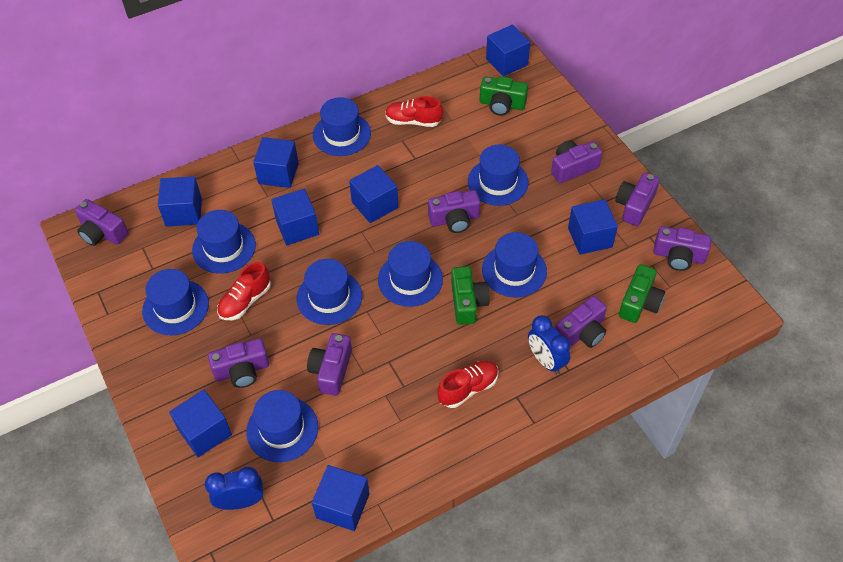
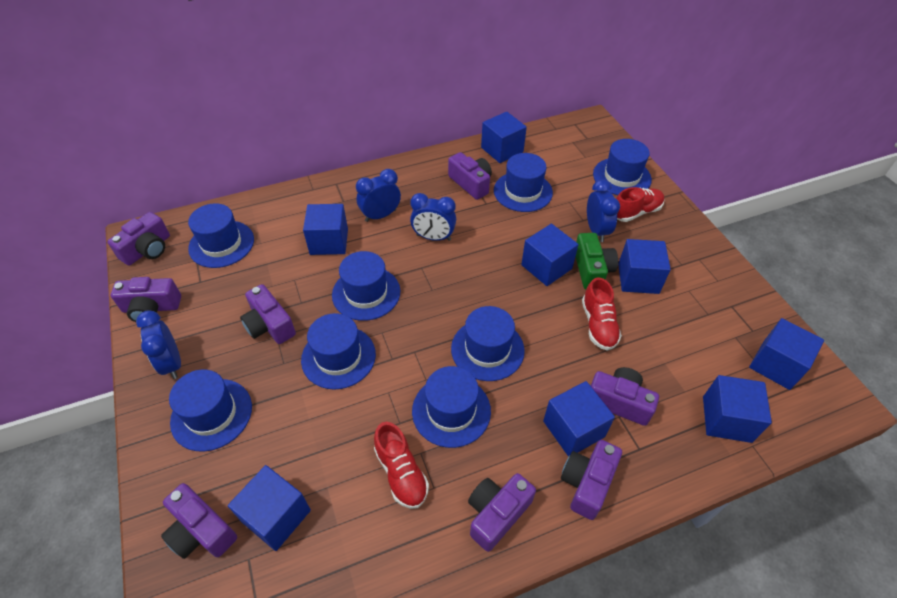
blue clock: [205,466,264,510] [528,315,571,374] = 2 -> [136,310,181,379] [356,169,401,222] [410,193,456,241] [587,179,620,242] = 4
green camera: [451,266,490,325] [480,76,528,116] [619,264,665,323] = 3 -> [576,233,618,289] = 1

